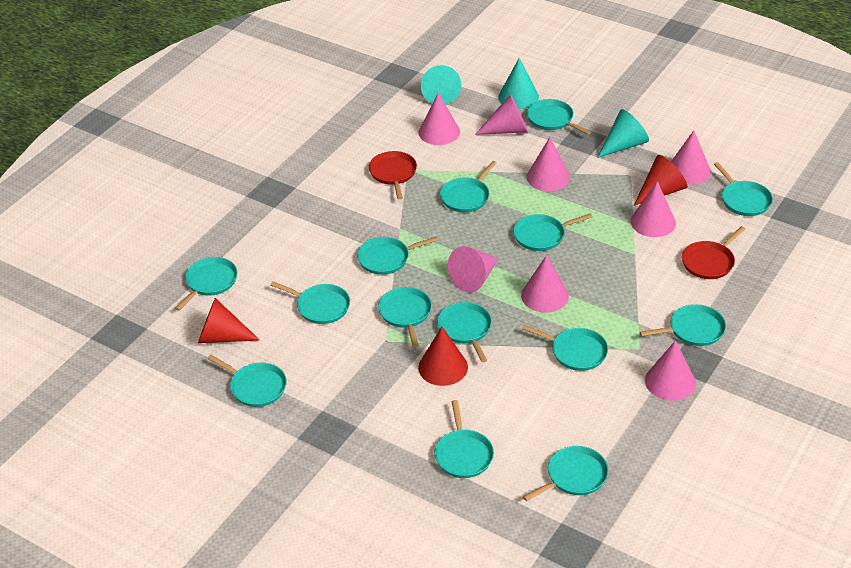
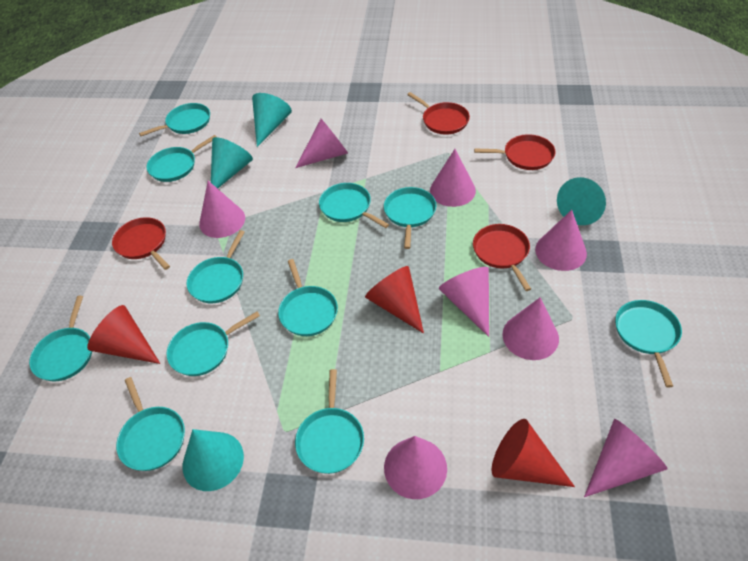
red pan: [369,151,417,200] [682,226,745,279] = 2 -> [112,217,170,270] [407,92,470,134] [473,224,531,291] [474,134,556,170] = 4
turquoise cone: [421,65,461,105] [498,58,539,109] [597,109,649,158] = 3 -> [183,429,244,491] [211,137,253,189] [252,93,292,147] [557,177,606,225] = 4
turquoise pan: [175,257,238,311] [207,355,287,407] [270,281,350,324] [357,236,438,275] [378,287,432,347] [434,400,494,478] [437,302,492,362] [440,161,497,212] [513,213,592,251] [522,325,608,371] [523,446,608,501] [527,99,591,135] [640,304,726,346] [714,162,773,216] = 14 -> [29,296,92,382] [116,377,185,471] [139,103,210,136] [147,135,216,182] [166,312,260,376] [187,230,245,303] [278,259,338,336] [295,369,364,474] [319,183,389,228] [384,187,436,249] [615,300,682,388] = 11

